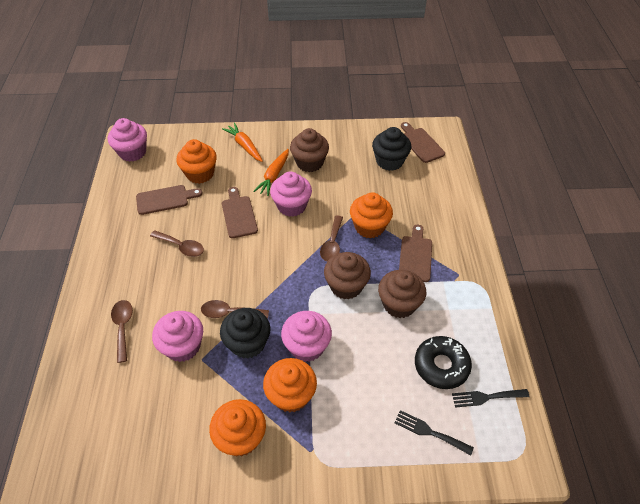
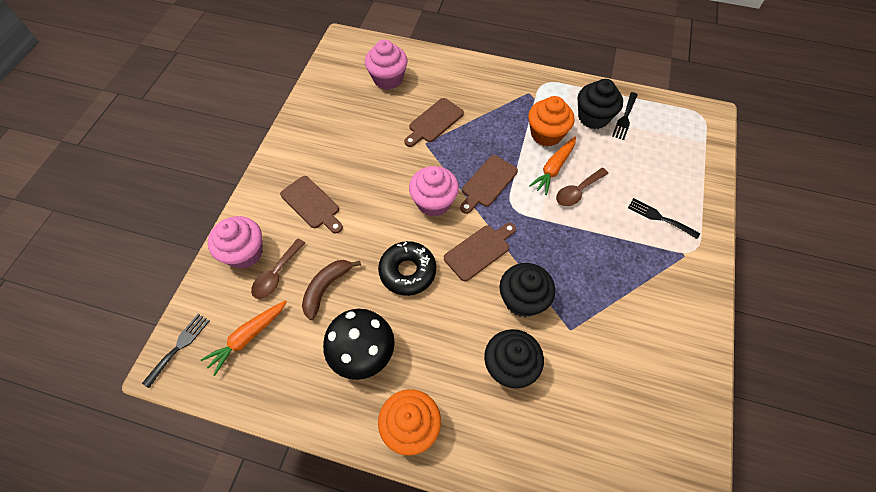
black cupcake: [220,308,270,359] [372,127,411,171] = 2 -> [484,329,544,388] [499,263,555,317] [578,79,623,129] = 3
black fork: [395,410,474,456] [452,389,529,408] = 2 -> [142,314,209,388] [612,92,638,140] [628,198,700,239] = 3
black mushroom: none = 0 -> [323,309,395,380] = 1
brown banana: none = 0 -> [302,260,361,320] = 1
brown cupcake: [290,128,329,172] [324,252,371,300] [378,270,426,318] = 3 -> none = 0
brown spoon: [111,300,133,363] [150,230,204,257] [201,300,269,318] [320,216,343,261] = 4 -> [251,239,305,299] [556,168,609,206] = 2
orange cupcake: [177,139,217,184] [209,399,266,456] [263,358,317,412] [350,192,393,238] = 4 -> [378,389,441,456] [528,96,575,147] = 2
pink cupcake: [108,118,147,162] [152,311,203,362] [270,171,312,217] [281,311,332,362] = 4 -> [208,216,263,269] [365,39,408,90] [409,166,459,217] = 3

